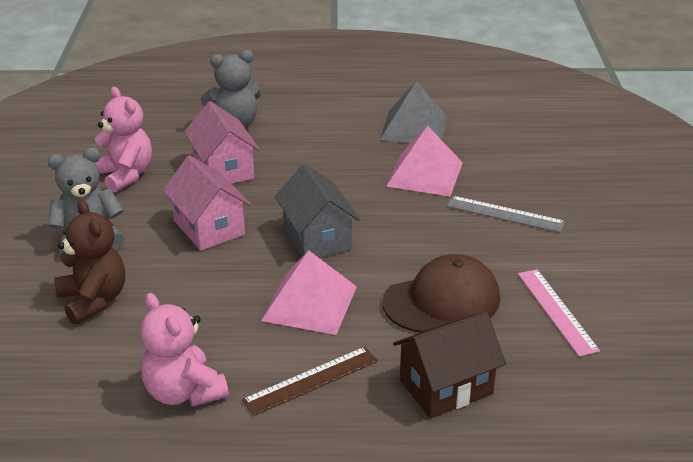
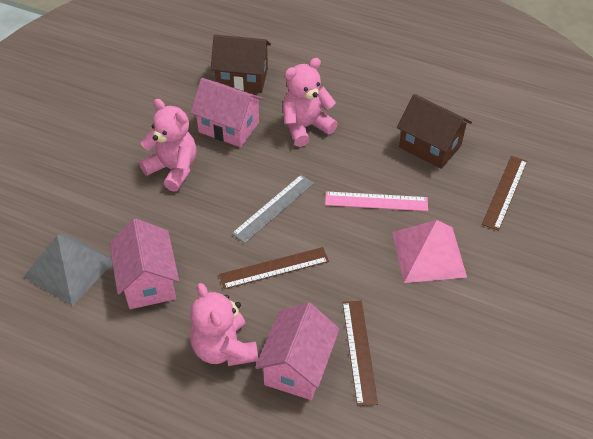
brown cap: [382,254,500,333] = 1 -> none = 0
brown house: [393,311,506,418] = 1 -> [211,35,271,93] [397,94,472,169] = 2
brown ruler: [242,347,378,416] = 1 -> [219,247,329,289] [342,301,378,406] [482,156,527,231] = 3
brown teddy bear: [54,200,125,325] = 1 -> none = 0
grey house: [275,164,360,258] = 1 -> none = 0
grey teddy bear: [47,148,125,255] [201,50,262,128] = 2 -> none = 0
pink house: [163,155,251,251] [184,101,260,184] = 2 -> [109,218,179,309] [190,78,264,147] [255,302,340,400] = 3
pink pyramid: [261,250,357,335] [386,126,463,196] = 2 -> [392,220,467,283] = 1
pink teddy bear: [95,87,152,193] [141,293,229,407] = 2 -> [139,99,197,192] [190,283,258,366] [283,58,338,147] = 3

